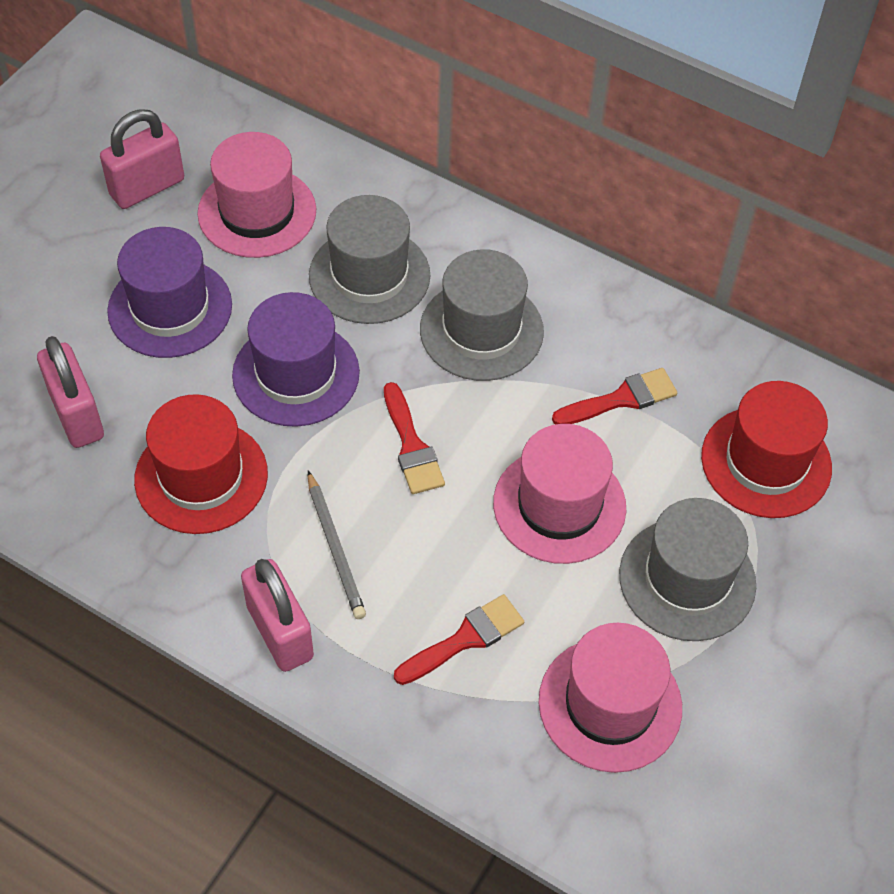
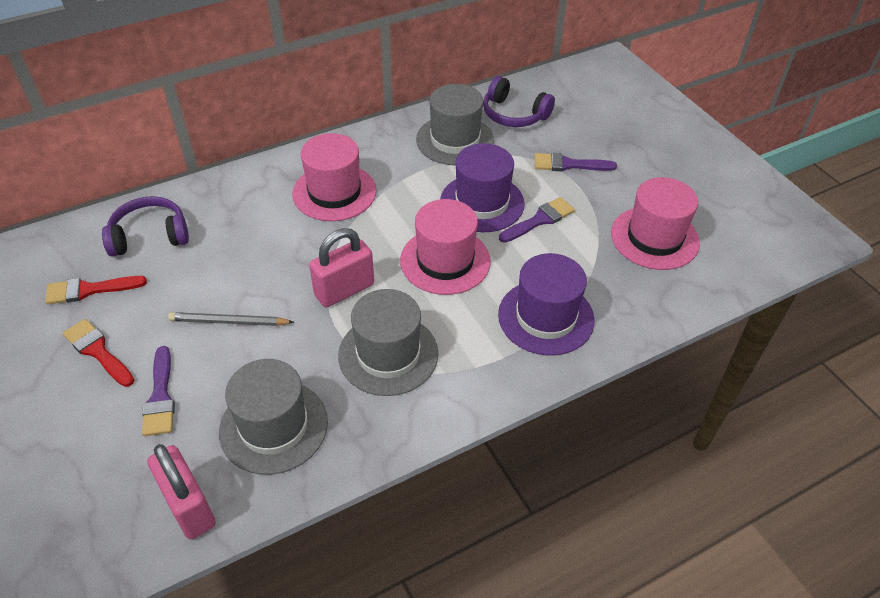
pink padlock: [37,336,104,448] [100,109,184,209] [241,559,314,672] = 3 -> [147,444,216,539] [309,228,374,307] = 2
purple brush: none = 0 -> [142,346,175,436] [499,197,575,243] [535,153,617,171] = 3
purple headphones: none = 0 -> [102,196,189,257] [483,76,555,127] = 2
red brush: [384,382,445,494] [394,594,524,685] [552,368,677,424] = 3 -> [45,276,147,304] [63,319,134,387] = 2
red hat: [134,394,268,534] [701,381,832,518] = 2 -> none = 0

